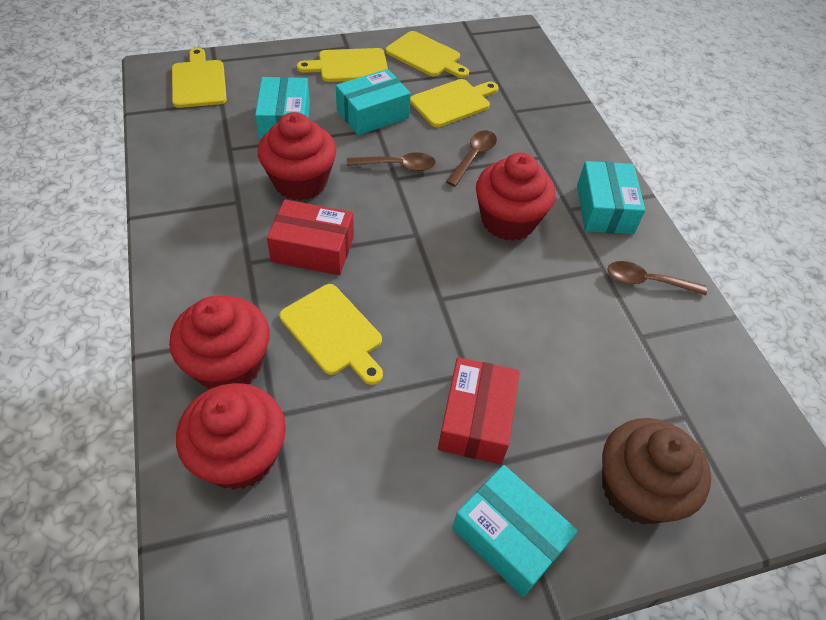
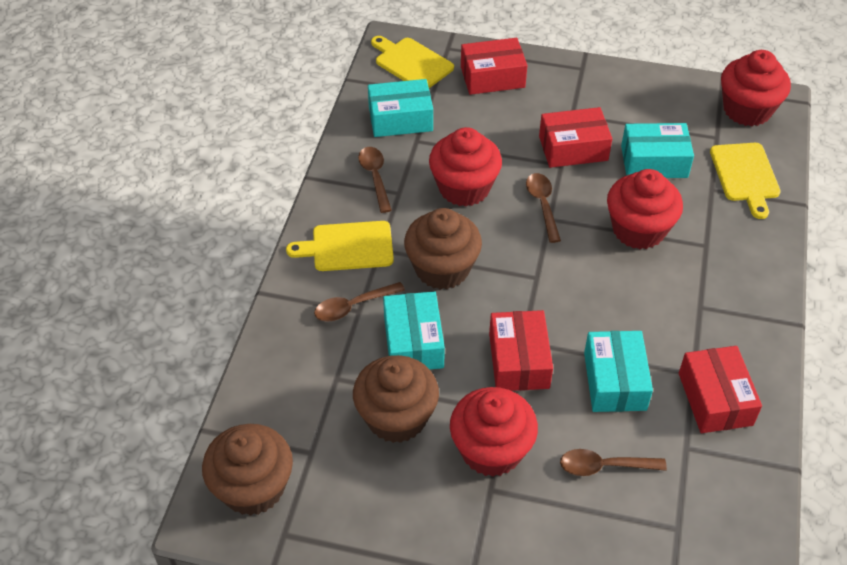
brown cupcake: [602,418,711,525] = 1 -> [202,424,293,516] [353,355,439,443] [404,208,482,290] = 3
brown spoon: [347,152,436,171] [446,131,497,187] [607,261,707,295] = 3 -> [314,282,405,321] [358,147,392,213] [526,173,561,243] [560,449,667,476] = 4
red box: [267,199,354,275] [438,357,519,464] = 2 -> [461,38,527,95] [489,310,553,391] [539,107,612,168] [679,346,762,433] = 4
yellow cutting board: [172,48,227,108] [280,284,383,385] [297,48,388,82] [385,31,469,78] [410,79,498,127] = 5 -> [286,221,394,271] [371,36,454,88] [710,143,781,219] = 3

